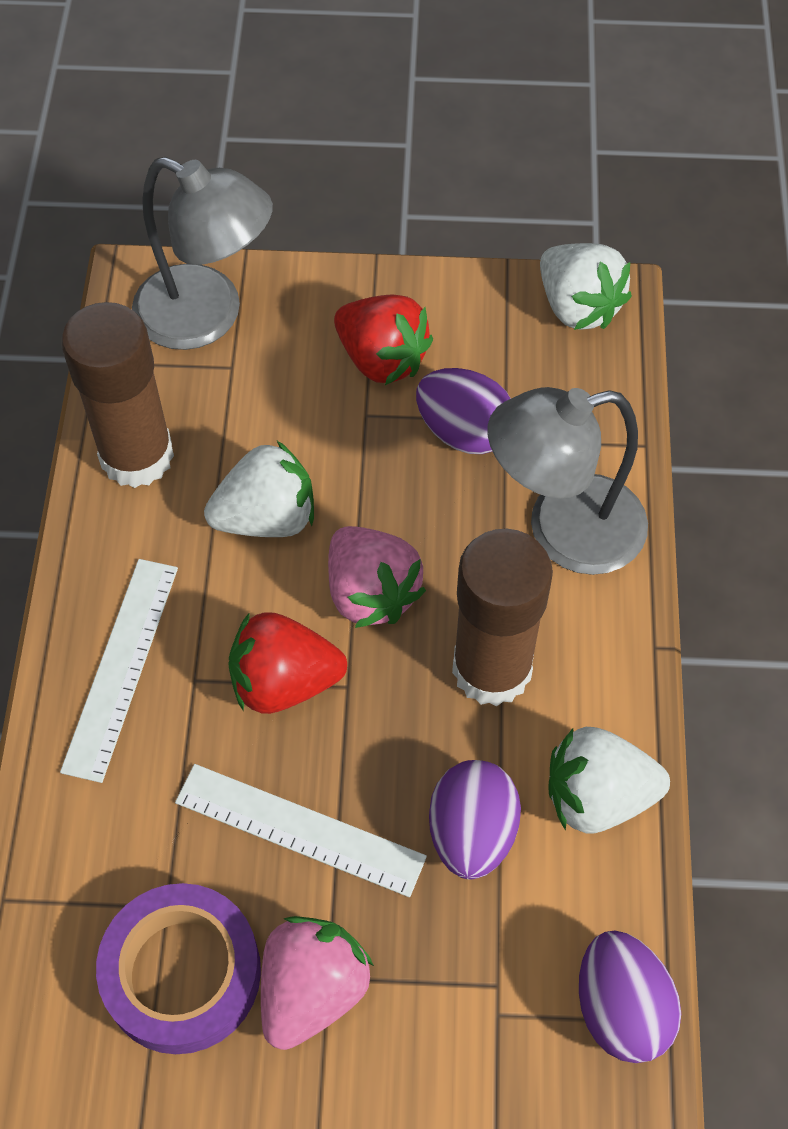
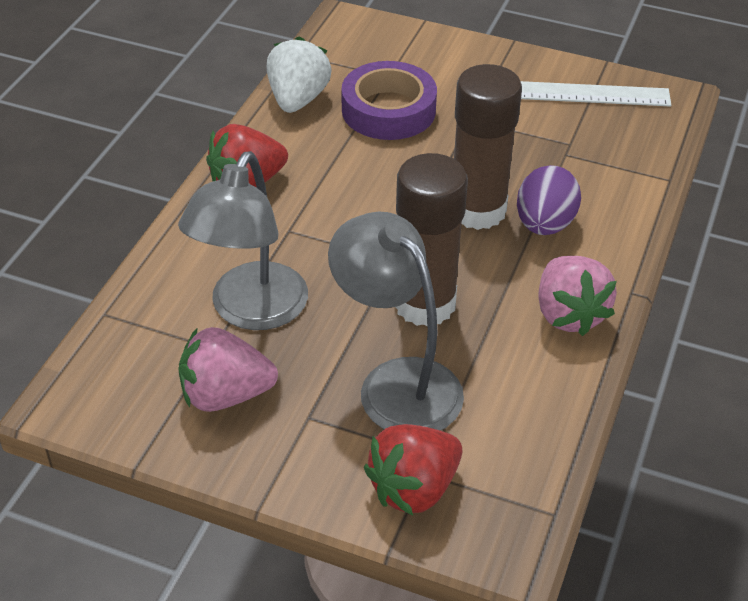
purple egg: [416,368,511,454] [429,760,521,879] [579,930,681,1063] = 3 -> [517,165,581,235] = 1
white ruler: [60,559,178,783] [175,764,427,897] = 2 -> [521,81,671,107] = 1
white strawberry: [204,441,314,537] [540,243,632,330] [548,727,670,834] = 3 -> [267,37,331,113] = 1

